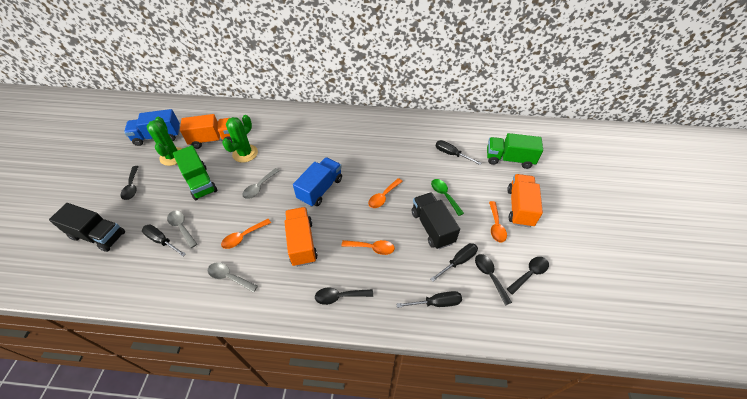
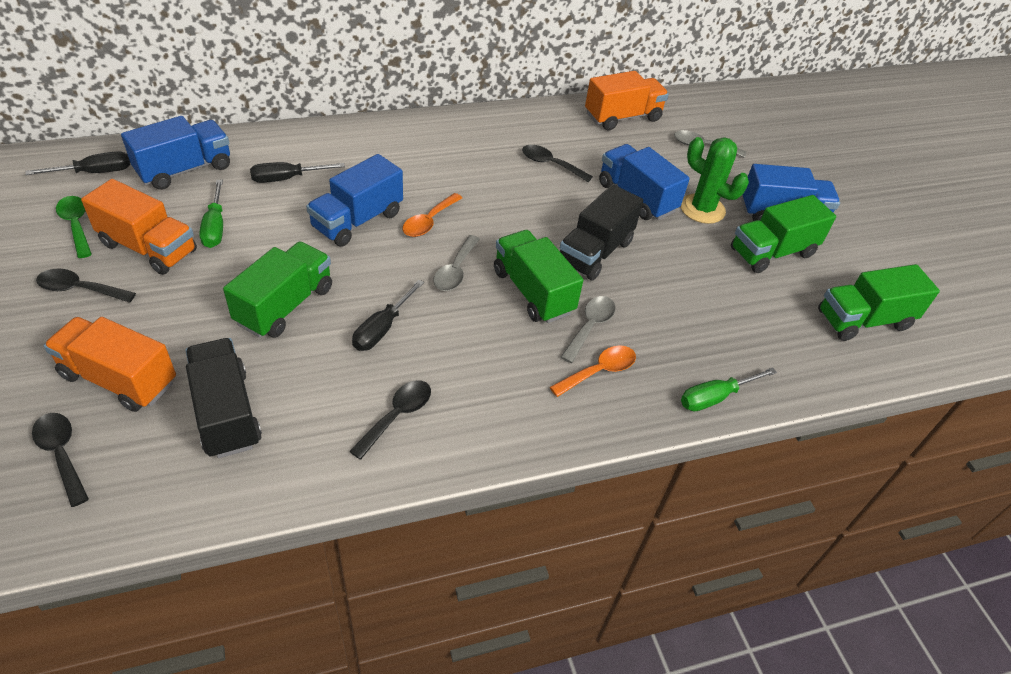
black screwdriver: [142,224,186,256] [397,291,462,308] [431,243,478,282] [435,140,481,165] = 4 -> [25,151,131,175] [250,162,345,183] [352,280,424,351] = 3
blue truck: [124,109,180,146] [293,157,342,207] = 2 -> [121,116,230,190] [306,154,403,247] [599,144,690,220] [742,164,840,221] = 4
green cactus: [147,117,183,166] [222,115,258,163] = 2 -> [681,137,749,224] = 1
green screwdriver: none = 0 -> [199,180,223,248] [681,367,777,411] = 2
green truck: [173,145,217,200] [487,133,543,169] = 2 -> [223,241,332,338] [494,230,583,323] [731,195,836,273] [818,264,940,341] = 4
orange spoon: [221,219,271,249] [341,240,395,255] [368,178,403,208] [489,201,507,243] = 4 -> [402,193,462,237] [550,345,636,397] = 2

